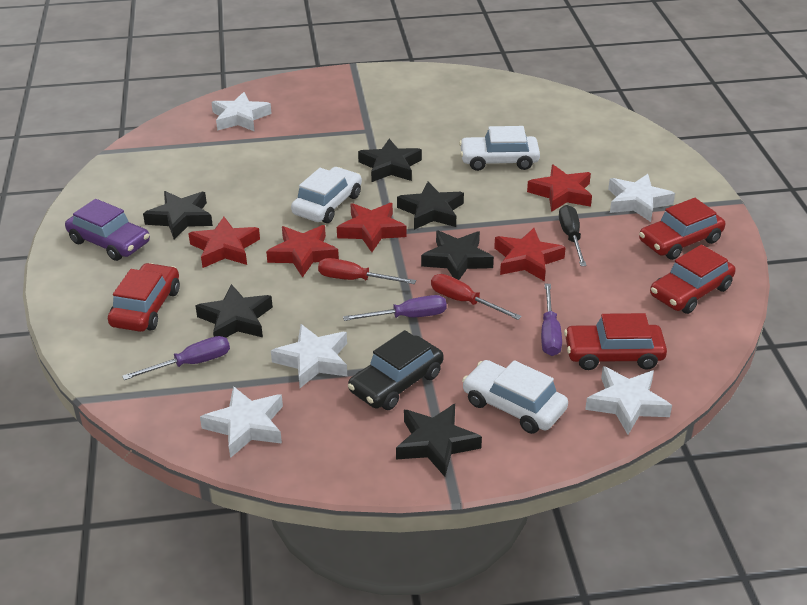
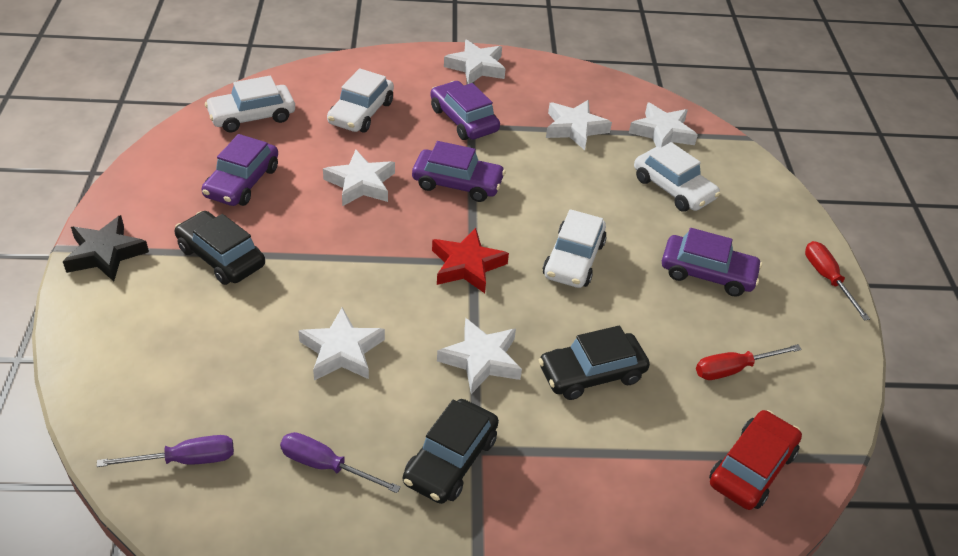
black car: [348,330,444,410] = 1 -> [175,211,265,285] [403,399,499,504] [539,326,650,400] = 3
black screwdriver: [559,205,587,266] = 1 -> none = 0
black star: [143,191,213,239] [196,284,273,338] [358,139,422,182] [396,404,482,477] [397,182,464,230] [421,230,494,280] = 6 -> [63,215,149,281] = 1
purple car: [65,199,150,261] = 1 -> [202,134,278,206] [412,141,506,202] [430,81,500,140] [662,228,762,297] = 4
purple screwdriver: [122,336,230,380] [343,295,447,321] [541,284,562,356] = 3 -> [97,435,234,467] [280,432,401,493] = 2
red car: [108,263,180,332] [564,313,667,370] [639,198,725,260] [650,244,736,314] = 4 -> [709,410,802,510] = 1
red star: [188,217,260,268] [266,225,339,278] [337,203,407,252] [494,228,566,281] [527,164,592,212] = 5 -> [432,228,509,293] = 1
white car: [291,167,362,223] [459,126,540,171] [462,360,568,434] = 3 -> [205,76,295,132] [327,68,394,133] [543,209,607,288] [634,142,720,212] = 4
white star: [200,386,283,458] [211,92,272,132] [271,324,347,388] [585,366,672,434] [608,174,675,222] = 5 -> [298,307,385,380] [323,150,395,206] [437,318,522,394] [444,39,506,84] [546,100,612,150] [629,103,698,147] = 6

